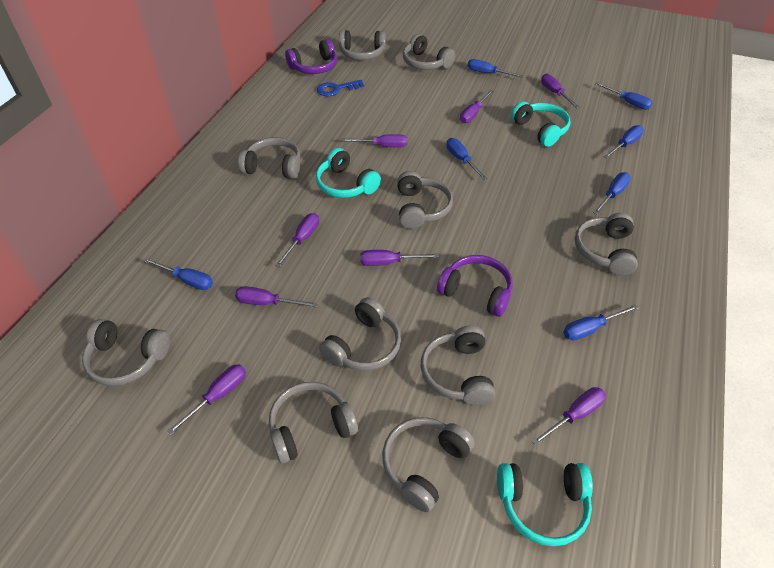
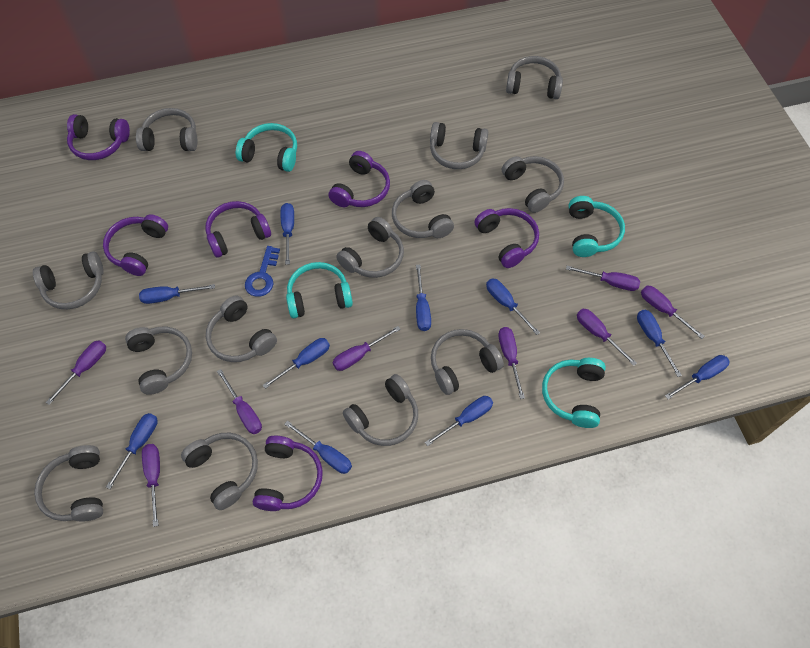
blue screwdriver: [143,258,213,290] [447,138,487,180] [468,59,523,78] [563,305,638,340] [593,172,631,214] [595,82,652,110] [604,125,644,159] = 7 -> [106,413,158,489] [139,284,215,304] [263,338,330,389] [281,203,294,265] [285,420,352,474] [416,265,431,331] [425,396,493,446] [486,278,540,335] [637,310,682,377] [665,355,730,399] = 10
grey headphones: [82,319,170,386] [238,137,300,179] [269,382,358,464] [319,297,401,371] [339,30,386,60] [382,417,475,512] [397,171,453,229] [403,34,455,70] [421,325,495,405] [575,213,638,276] = 10 -> [33,251,104,309] [34,445,103,522] [125,327,192,395] [136,108,197,151] [181,433,258,510] [206,295,277,362] [336,217,404,278] [343,374,418,446] [392,180,454,238] [430,122,488,169] [431,329,504,395] [502,156,564,213] [506,56,563,99] = 13
purple headphones: [285,39,337,74] [437,255,513,317] = 2 -> [67,114,130,160] [103,214,168,276] [205,201,271,258] [253,436,323,511] [328,151,390,207] [474,208,539,268] = 6
turquoise headphones: [316,148,381,198] [497,463,593,547] [511,101,570,147] = 3 -> [236,123,297,172] [286,262,353,318] [542,358,606,428] [569,196,625,257] = 4

